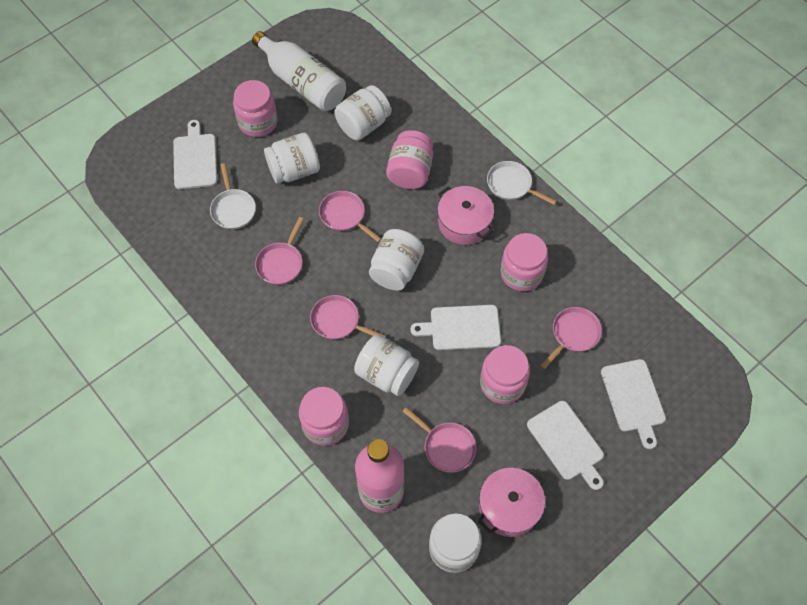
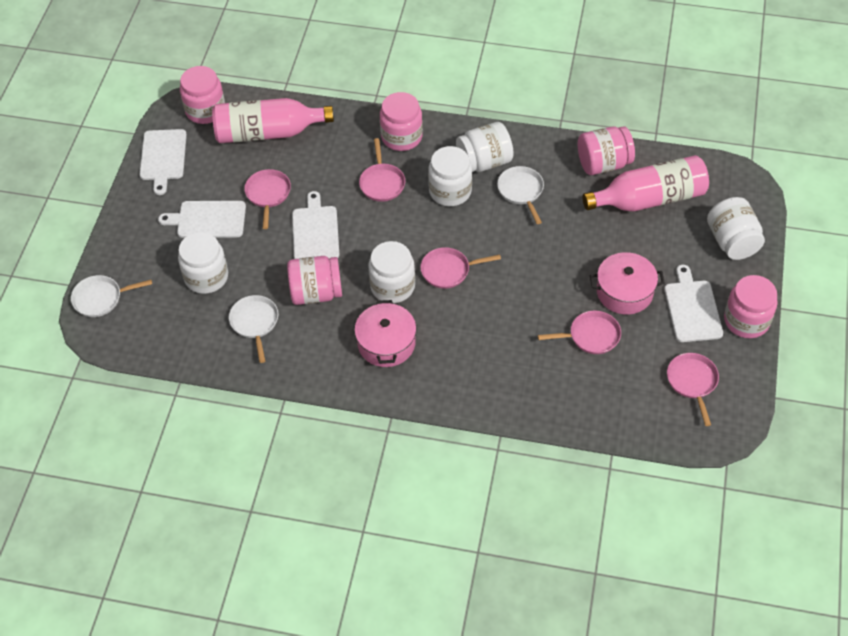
pink bottle: [355,439,404,513] = 1 -> [212,98,334,143] [582,155,709,211] = 2
white bottle: [252,31,346,111] = 1 -> none = 0
white pan: [210,163,256,229] [487,161,557,205] = 2 -> [71,275,152,317] [229,295,278,363] [497,166,544,224] = 3

